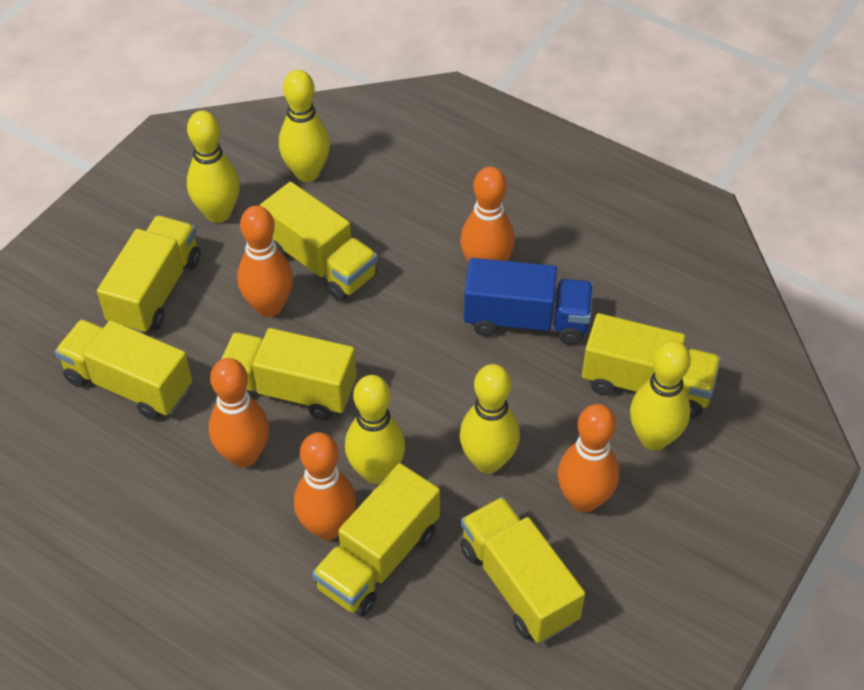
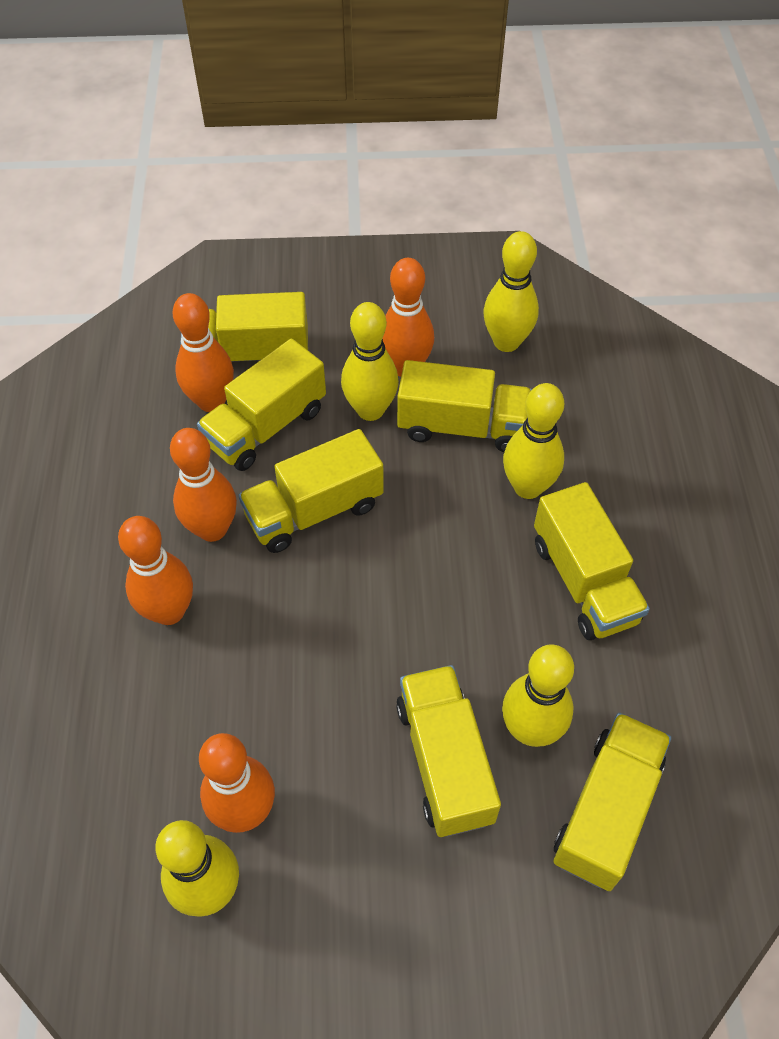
blue truck: [464,258,593,345] = 1 -> none = 0

